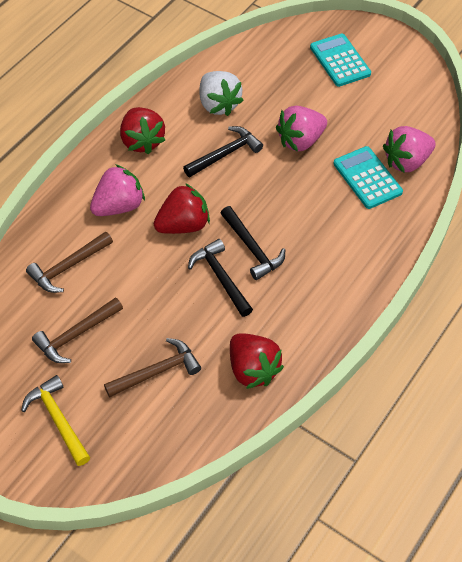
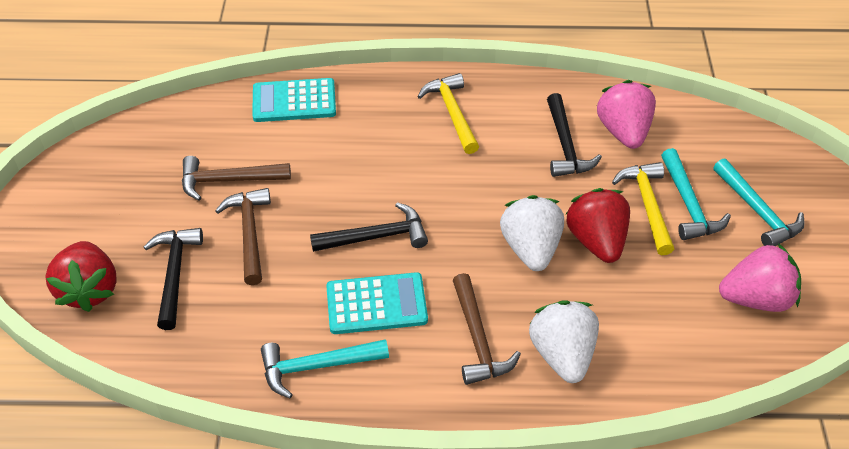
pink strawberry: [90,164,145,216] [276,106,327,152] [383,126,436,172] = 3 -> [597,80,656,149] [719,243,801,312] = 2
red strawberry: [120,107,165,155] [154,183,210,234] [230,333,284,389] = 3 -> [45,241,117,312] [565,188,630,263] = 2
turquoise hammer: none = 0 -> [261,339,389,398] [661,148,731,240] [713,159,805,246] = 3
white strawberry: [200,71,244,116] = 1 -> [500,195,564,271] [529,301,599,383] = 2
yellow hammer: [21,375,90,466] = 1 -> [417,73,479,154] [612,162,674,255] = 2

